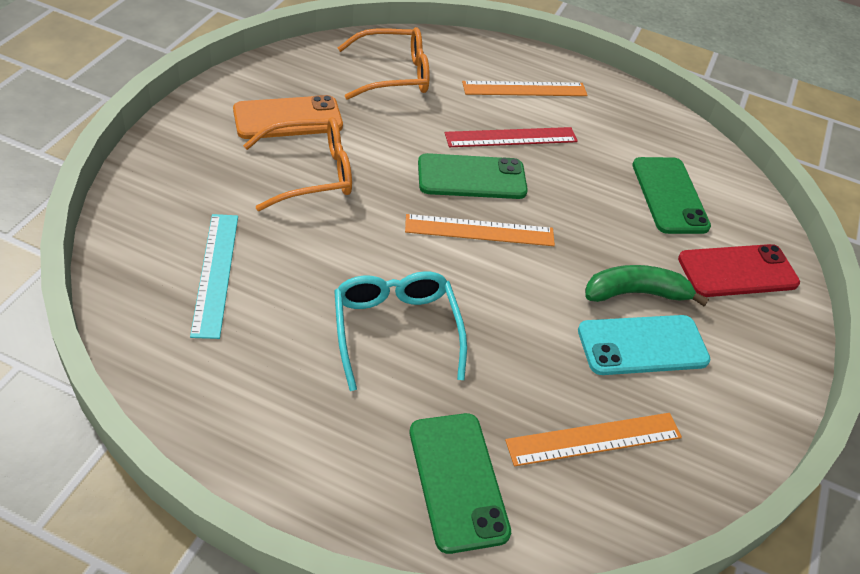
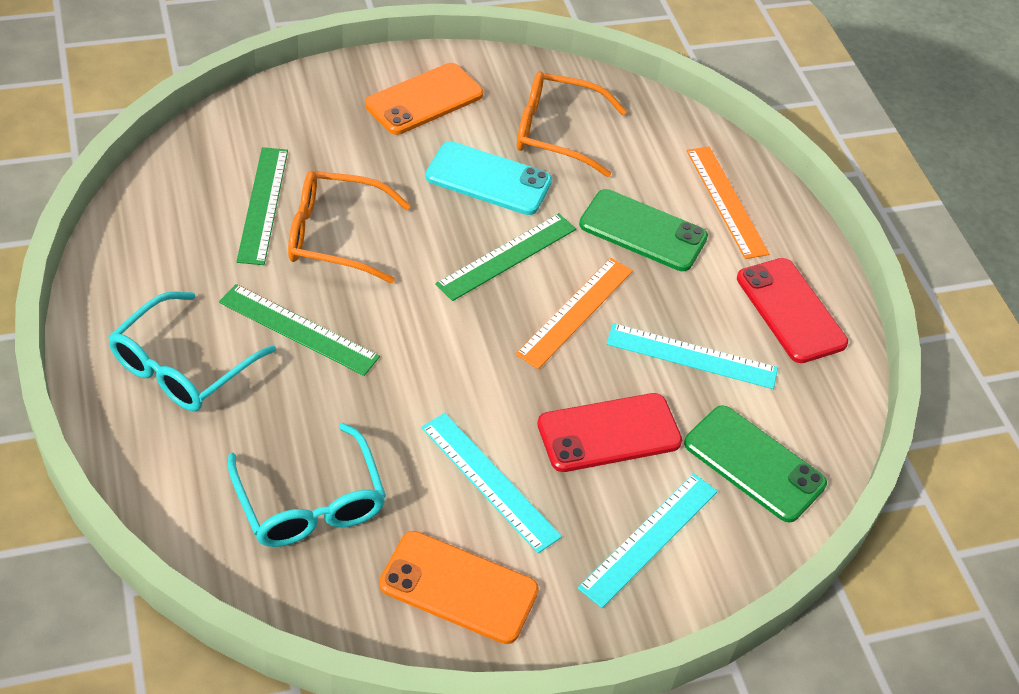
green banana: [585,265,709,307] = 1 -> none = 0
green phone: [410,413,511,554] [418,153,528,199] [632,157,711,234] = 3 -> [579,189,708,271] [684,405,827,523] = 2
green ruler: none = 0 -> [219,284,380,376] [236,147,288,265] [435,213,576,301] = 3
orange phone: [233,95,343,139] = 1 -> [365,63,483,135] [379,531,539,644] = 2
orange ruler: [405,214,555,246] [462,81,588,96] [505,413,682,466] = 3 -> [515,258,633,369] [686,146,769,259] = 2
red phone: [678,244,800,297] = 1 -> [537,393,682,472] [737,258,848,363] = 2
red ruler: [445,127,578,147] = 1 -> none = 0
turquoise glasses: [334,271,467,391] = 1 -> [108,292,276,411] [228,423,386,547] = 2
turquoise ruler: [190,214,238,339] = 1 -> [421,413,562,553] [578,473,718,608] [607,323,778,389] = 3

